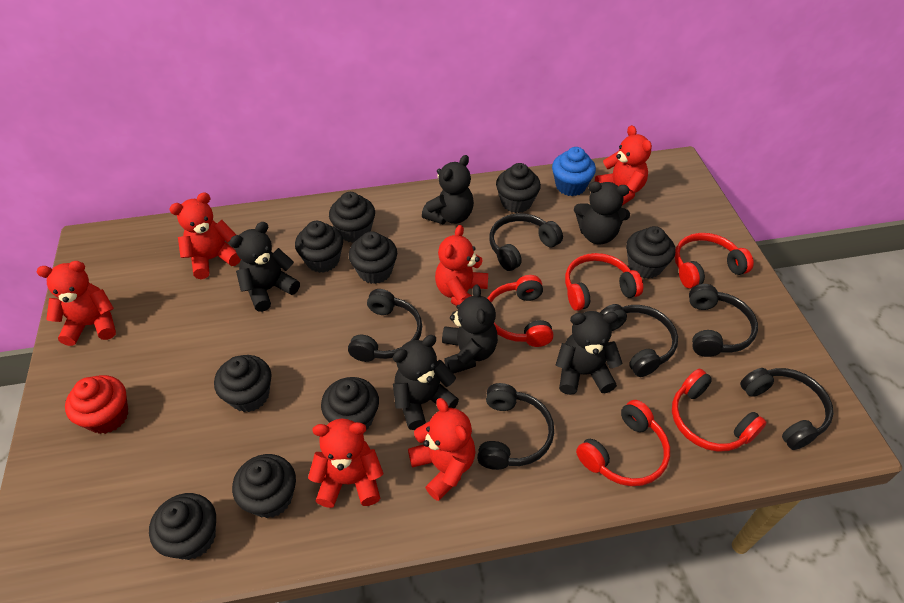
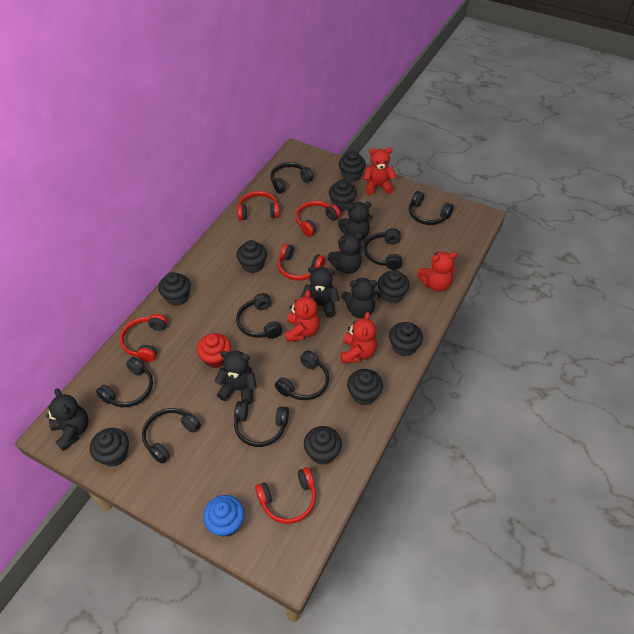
black headphones: [348,289,422,362] [477,383,554,470] [489,213,563,271] [600,304,678,377] [689,284,758,357] [740,368,833,450] = 6 -> [96,357,153,407] [142,408,201,463] [234,401,289,447] [236,293,282,339] [270,162,313,194] [275,350,329,400] [364,228,402,270] [409,191,454,225] = 8
red teddy bear: [37,261,116,346] [169,193,241,279] [308,419,383,508] [408,398,476,501] [435,225,488,306] [595,125,652,206] = 6 -> [285,290,320,342] [341,312,377,363] [363,147,396,195] [417,252,458,292] = 4

